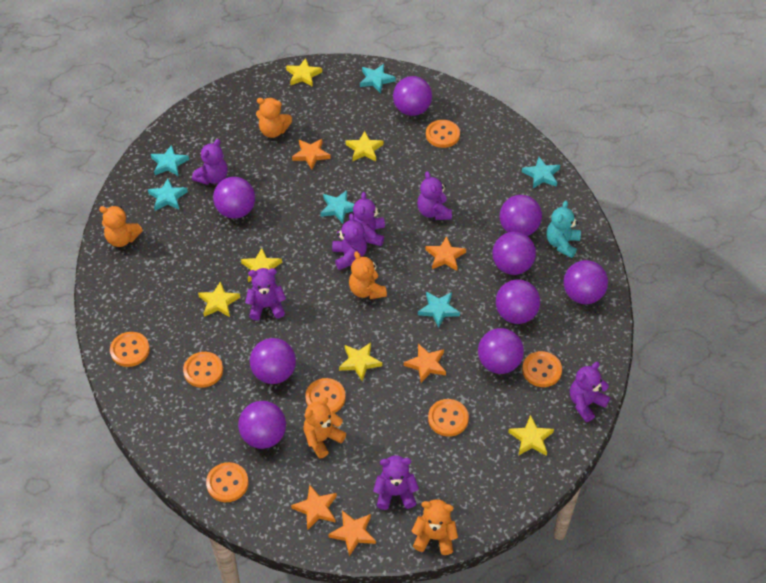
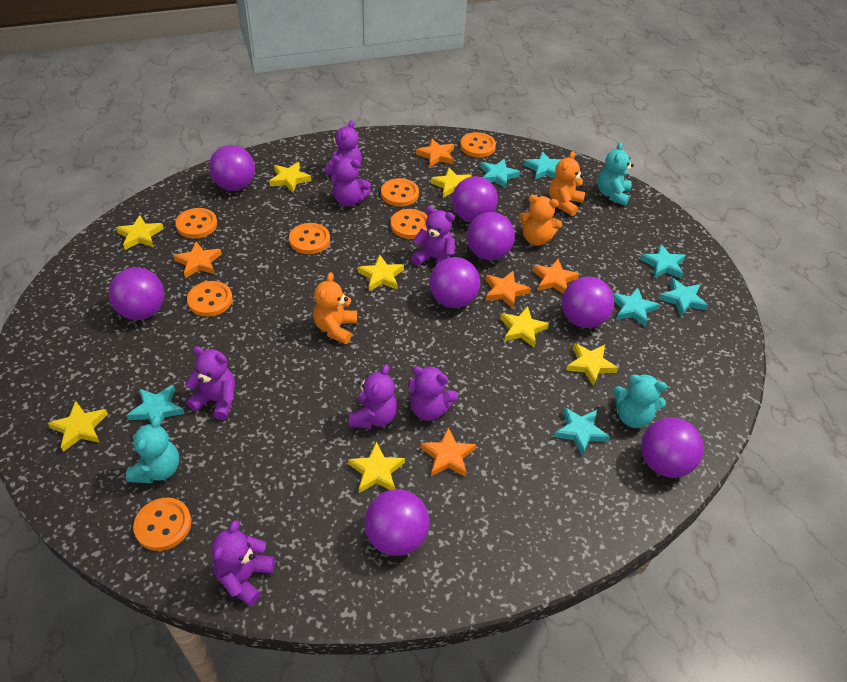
orange teddy bear: [99,206,143,247] [256,98,292,138] [303,397,346,458] [349,251,387,299] [412,499,458,555] = 5 -> [313,272,357,344] [519,195,562,246] [549,151,585,216] = 3
purple ball: [213,177,255,219] [238,401,286,449] [250,338,296,384] [393,76,432,116] [478,328,524,374] [492,232,536,275] [496,279,540,324] [500,195,542,236] [564,260,608,304] = 9 -> [109,267,164,320] [209,145,255,191] [364,489,429,556] [429,257,480,308] [452,176,498,222] [467,212,515,260] [562,277,614,328] [641,417,704,478] = 8
turquoise star: [148,179,188,211] [150,145,189,176] [320,190,354,224] [360,64,396,93] [418,292,460,328] [522,157,560,188] = 6 -> [126,385,185,425] [481,159,520,189] [524,151,561,180] [554,407,610,455] [613,287,660,327] [640,244,686,279] [659,278,708,316] = 7
turquoise teddy bear: [546,201,581,258] = 1 -> [126,416,179,483] [598,142,634,206] [613,374,667,428] = 3
yellow star: [198,281,240,317] [241,248,282,282] [286,58,322,87] [339,343,382,381] [346,131,384,161] [508,415,554,456] = 6 -> [48,401,108,452] [116,215,164,250] [269,162,311,193] [348,442,405,493] [358,255,404,291] [431,168,471,198] [500,306,549,347] [566,343,618,386] = 8

